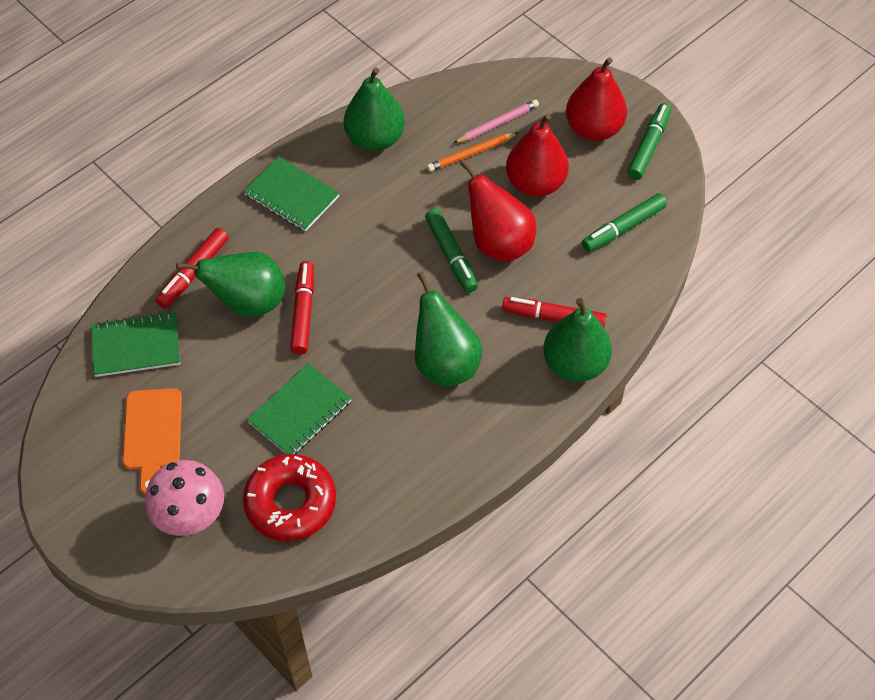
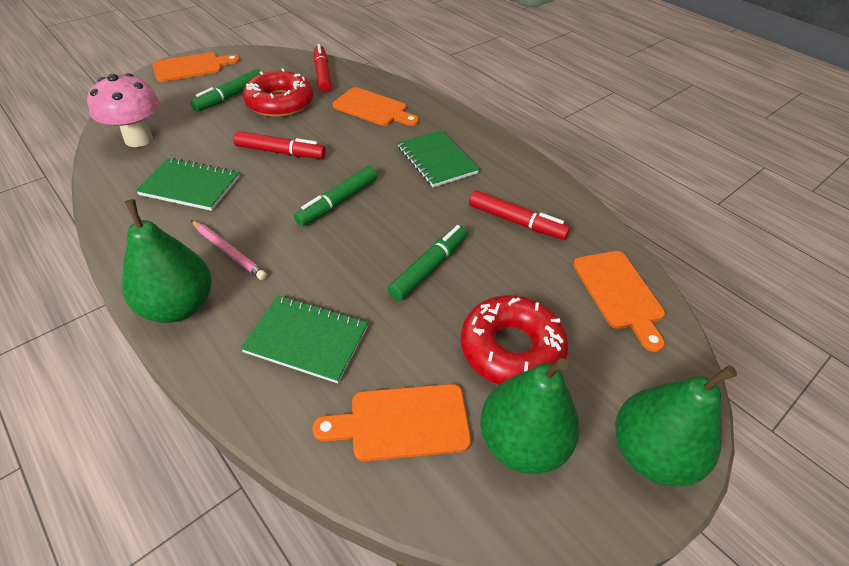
green pear: [176,252,285,317] [344,68,405,151] [415,271,482,387] [543,298,612,382] = 4 -> [122,199,212,323] [480,358,580,474] [615,365,737,487] = 3
orange cutting board: [123,388,182,495] = 1 -> [152,52,240,82] [312,384,471,461] [333,87,419,126] [573,251,665,352] = 4
orange pencil: [427,132,519,172] = 1 -> none = 0
red donut: [243,454,336,541] = 1 -> [243,68,314,117] [461,295,568,385] = 2
red pear: [460,160,536,262] [506,114,569,197] [566,57,627,141] = 3 -> none = 0

